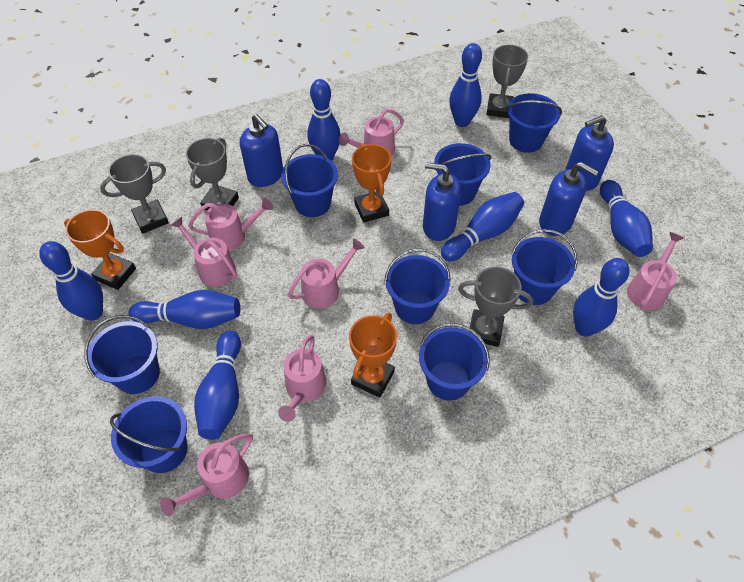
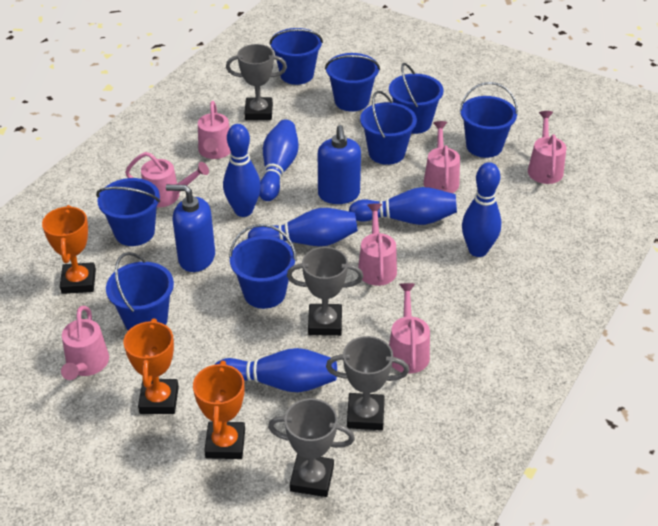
blue bowling pin: [39,241,103,321] [129,290,240,329] [194,330,241,440] [308,79,341,161] [441,192,524,261] [449,43,482,127] [573,258,629,337] [600,180,653,257] = 8 -> [214,348,337,392] [223,124,261,217] [247,208,358,246] [259,119,298,201] [349,187,457,225] [462,162,501,257] = 6
blue soap dispenser: [240,114,283,187] [423,162,461,241] [539,162,599,236] [566,115,614,190] = 4 -> [166,184,215,272] [318,125,361,204] = 2

